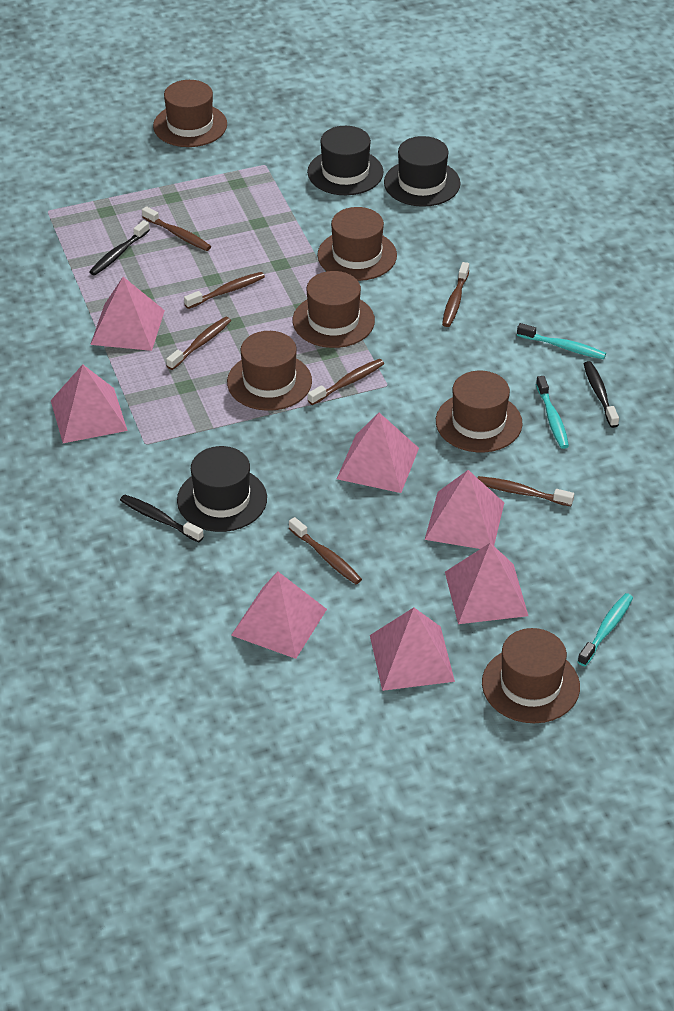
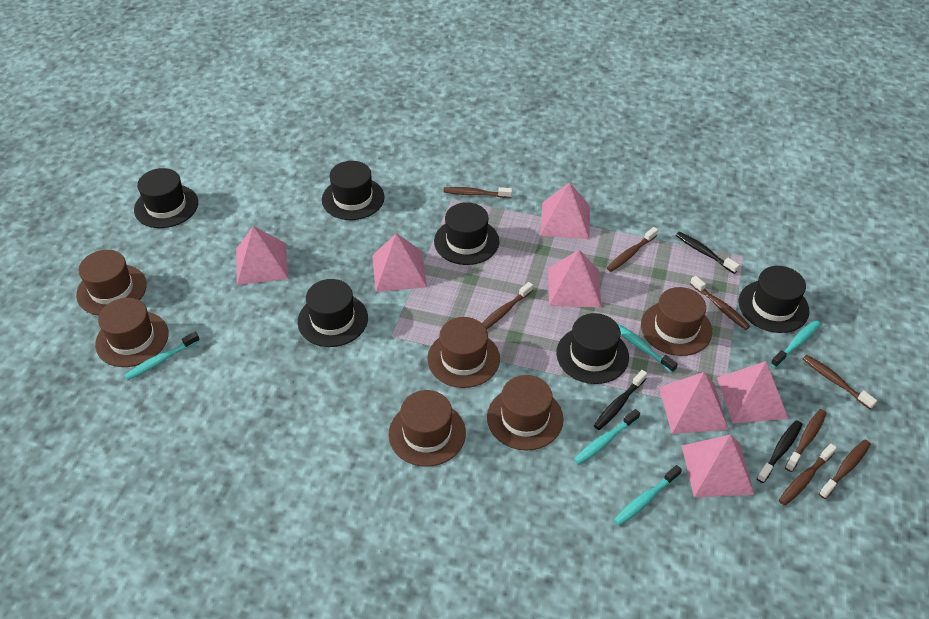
black hat: [177,446,267,532] [307,126,384,195] [384,136,460,207] = 3 -> [134,168,198,228] [298,279,368,347] [322,161,385,220] [434,202,499,265] [556,313,629,384] [738,266,810,333] = 6
brown toothbrush: [142,206,211,251] [166,317,231,370] [184,272,265,309] [289,517,362,584] [308,359,384,405] [442,262,469,327] [478,476,574,506] = 7 -> [443,187,512,198] [482,282,533,329] [607,227,658,272] [690,276,750,330] [779,444,837,506] [785,409,827,472] [803,355,877,409] [819,440,871,499] = 8
turquoise toothbrush: [517,323,606,359] [536,376,569,449] [578,593,633,666] = 3 -> [124,332,200,380] [574,409,640,464] [614,465,682,525] [617,323,678,373] [771,320,821,368] = 5

